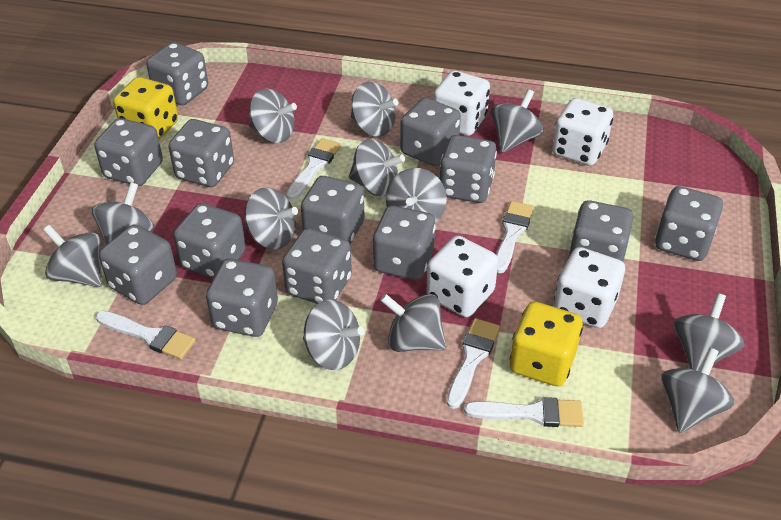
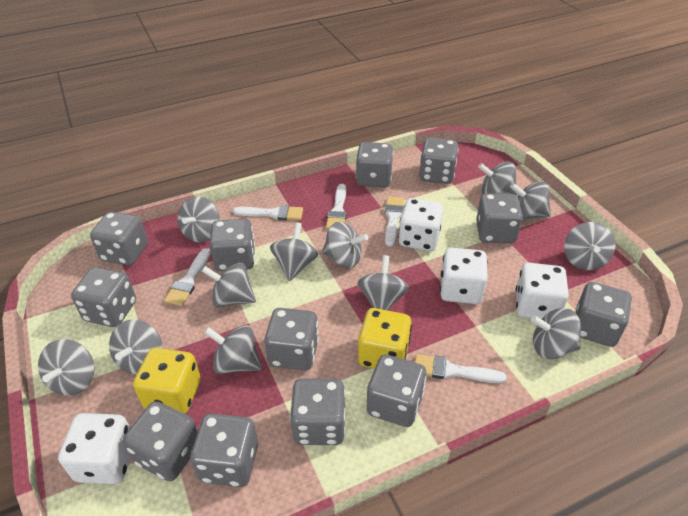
grey dice: [94,118,163,186] [99,224,177,305] [146,42,208,106] [169,119,234,187] [173,203,246,278] [206,259,278,337] [282,228,352,304] [301,176,365,245] [373,206,436,280] [400,98,461,166] [440,135,497,203] [569,200,633,262] [655,186,723,261] = 13 -> [71,267,136,327] [90,212,148,265] [123,401,198,482] [190,413,258,487] [209,219,255,271] [264,308,319,370] [290,379,346,445] [356,142,393,187] [367,354,427,427] [419,138,459,184] [476,193,523,243] [575,282,632,347] = 12

